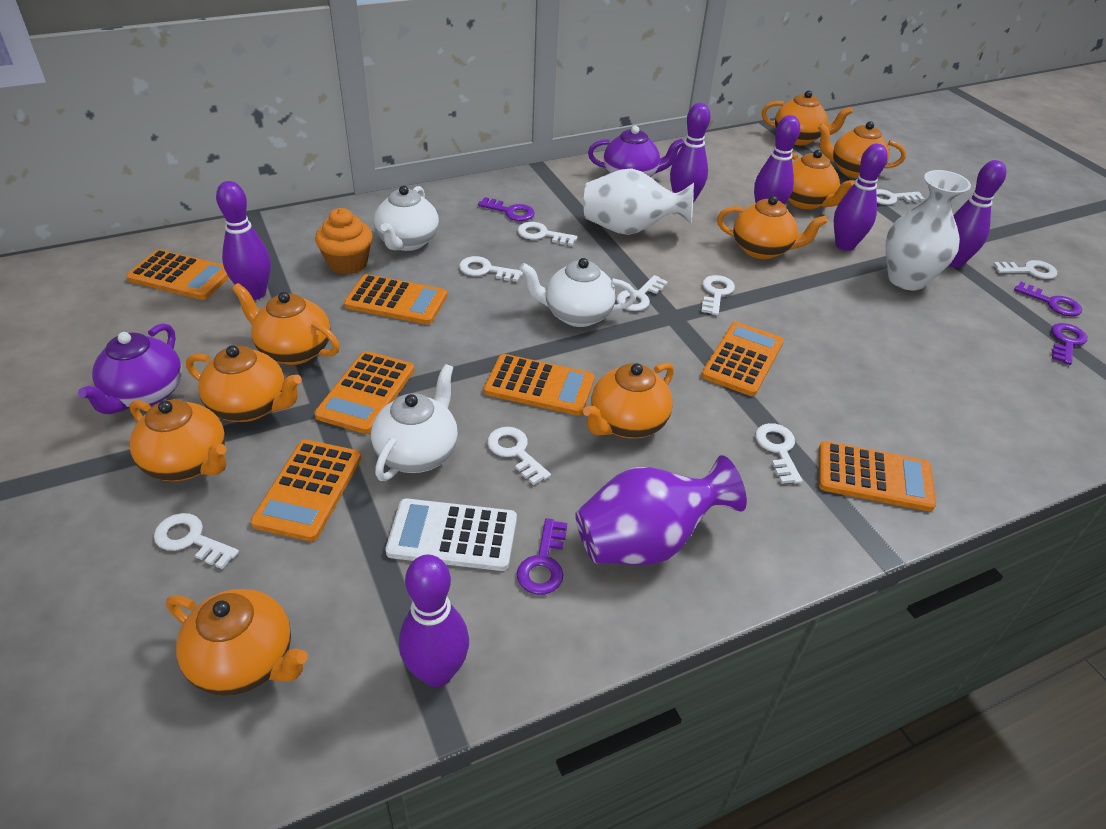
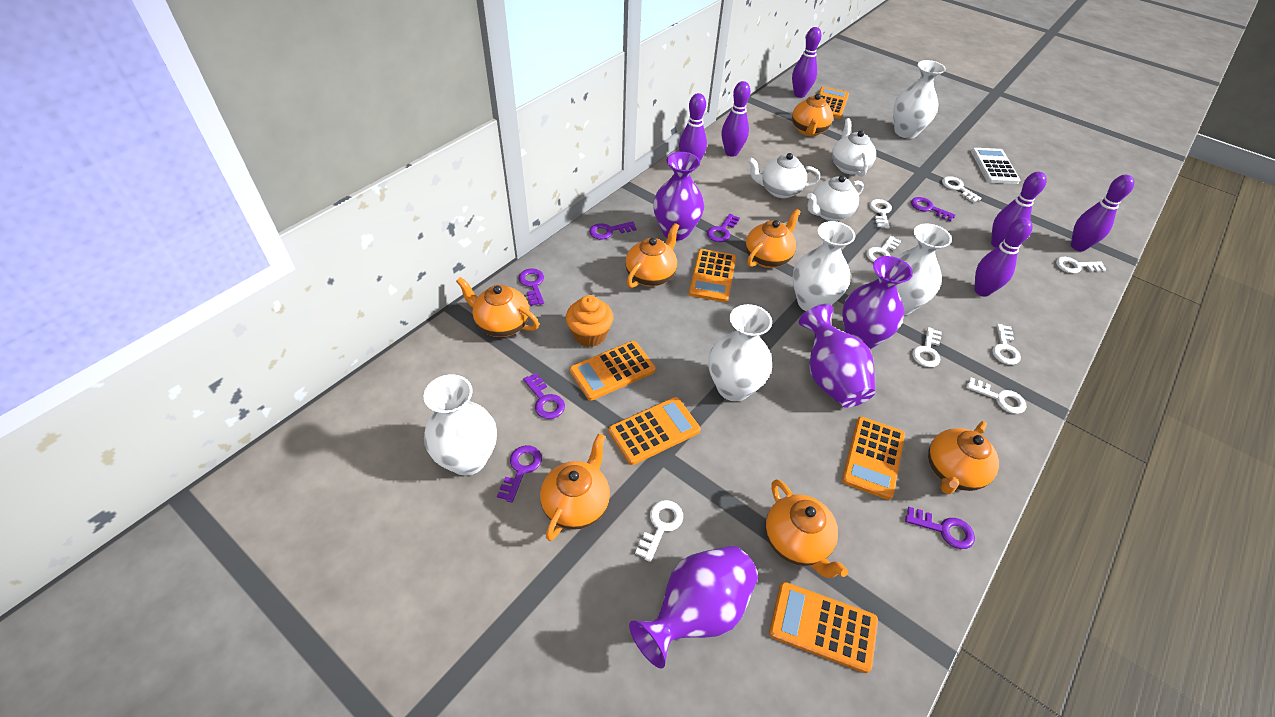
orange calculator: [126,249,229,300] [250,440,361,541] [314,351,415,434] [344,274,447,325] [484,354,595,415] [701,322,784,396] [819,441,936,511] = 7 -> [570,341,656,401] [609,397,701,465] [689,249,736,302] [769,582,878,673] [819,87,849,119] [842,417,905,500] = 6
orange teapot: [130,399,227,481] [166,589,308,696] [186,345,302,422] [232,283,340,365] [583,362,674,439] [717,196,827,259] [762,90,853,145] [788,150,855,209] [818,121,906,178] = 9 -> [456,277,539,337] [540,433,610,541] [625,223,679,288] [745,209,801,268] [765,479,848,578] [792,94,833,136] [928,421,999,494] = 7
purple key: [478,197,535,221] [516,518,567,595] [1014,282,1082,316] [1051,323,1087,365] = 4 -> [497,445,542,503] [518,268,544,306] [523,373,565,419] [589,221,636,240] [707,214,740,242] [905,507,975,549] [911,197,956,222] = 7
purple teapot: [78,323,182,414] [588,126,684,177] = 2 -> none = 0
purple vase: [575,455,747,565] = 1 -> [629,546,758,668] [653,152,704,241] [799,304,875,408] [842,256,913,349] = 4
white key: [154,513,239,569] [459,256,523,282] [487,427,551,485] [517,222,578,246] [616,275,668,311] [701,275,735,315] [755,423,802,484] [876,189,925,205] [993,260,1057,279] = 9 -> [635,500,683,562] [866,236,901,262] [869,199,892,228] [912,327,942,367] [942,176,981,203] [966,377,1026,414] [992,324,1021,365] [1056,257,1107,274] = 8
white vase: [584,168,694,235] [886,170,971,291] = 2 -> [424,374,497,476] [708,304,772,401] [793,221,855,311] [893,60,946,139] [895,224,952,315] = 5

